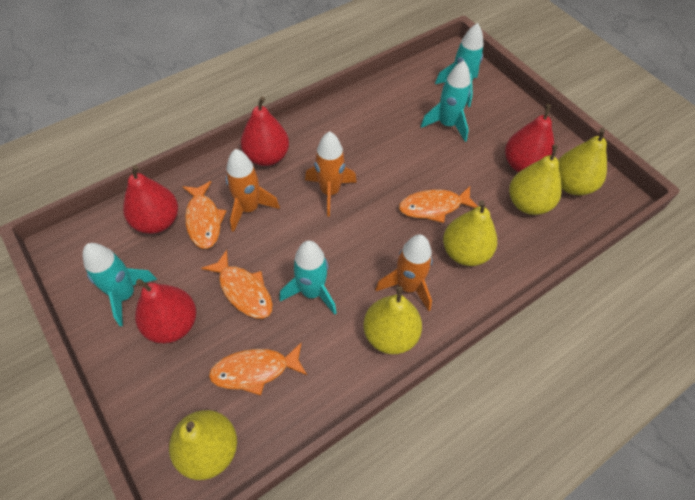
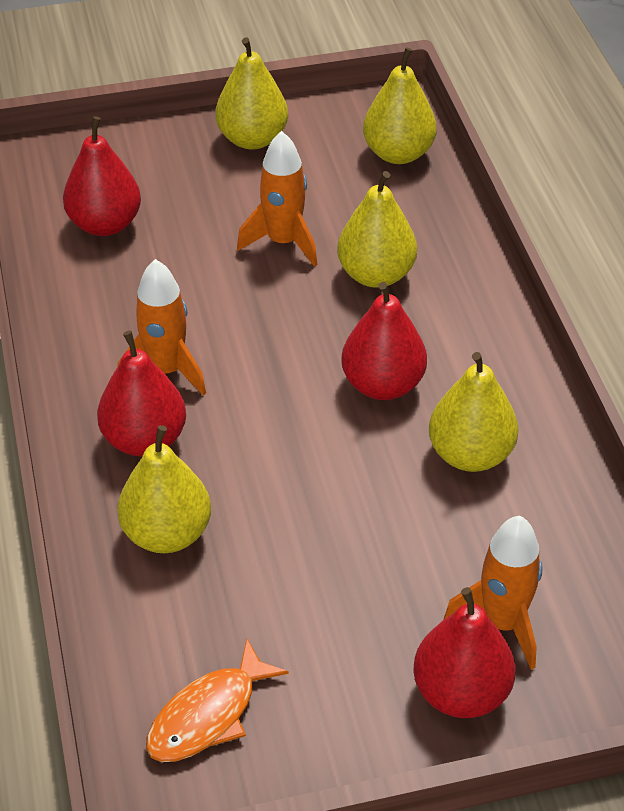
orange fish: [182,181,226,249] [201,250,273,319] [209,342,307,396] [399,186,478,223] = 4 -> [146,639,289,762] = 1
turquoise rocket: [83,243,157,326] [279,240,337,315] [421,60,470,142] [435,23,484,107] = 4 -> none = 0

